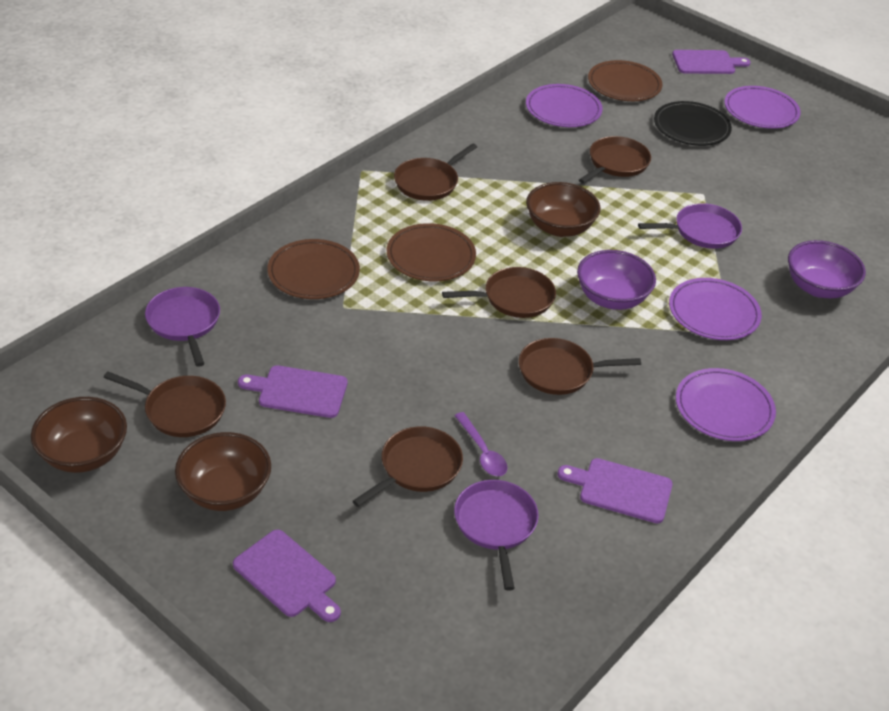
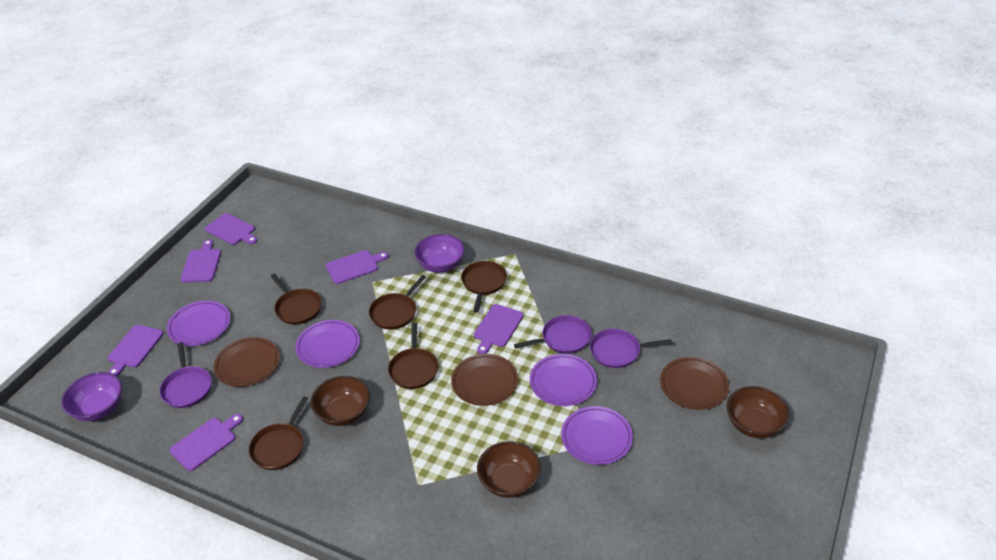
black plate: [654,101,732,146] = 1 -> none = 0
brown pan: [104,371,226,437] [353,426,463,507] [394,143,477,201] [442,267,556,318] [519,338,641,395] [579,136,651,184] = 6 -> [249,396,308,470] [271,274,322,324] [369,275,426,330] [388,323,439,389] [461,261,507,312] = 5
purple cutting board: [233,529,341,622] [238,365,348,418] [558,458,673,523] [672,50,751,74] = 4 -> [108,325,164,376] [170,414,243,471] [181,239,221,283] [205,213,257,245] [326,250,388,284] [474,304,524,354] = 6
purple spoon: [455,412,508,476] = 1 -> none = 0

